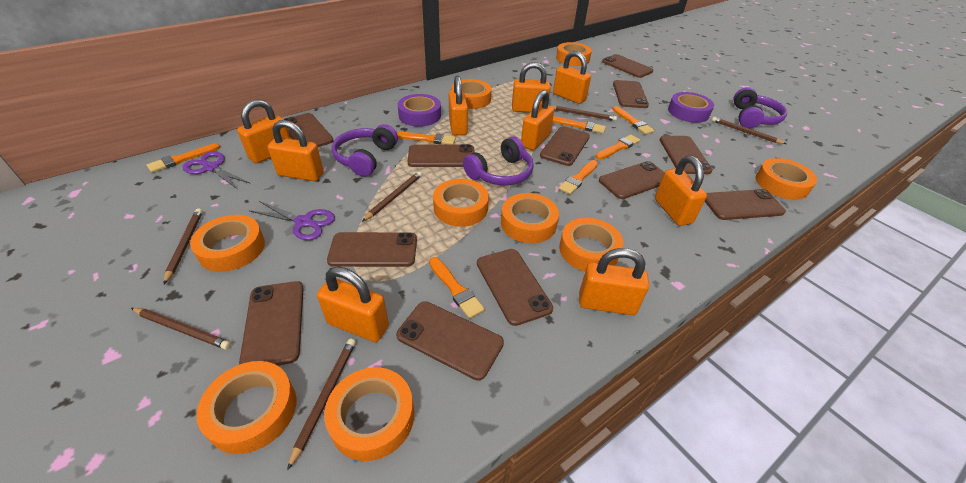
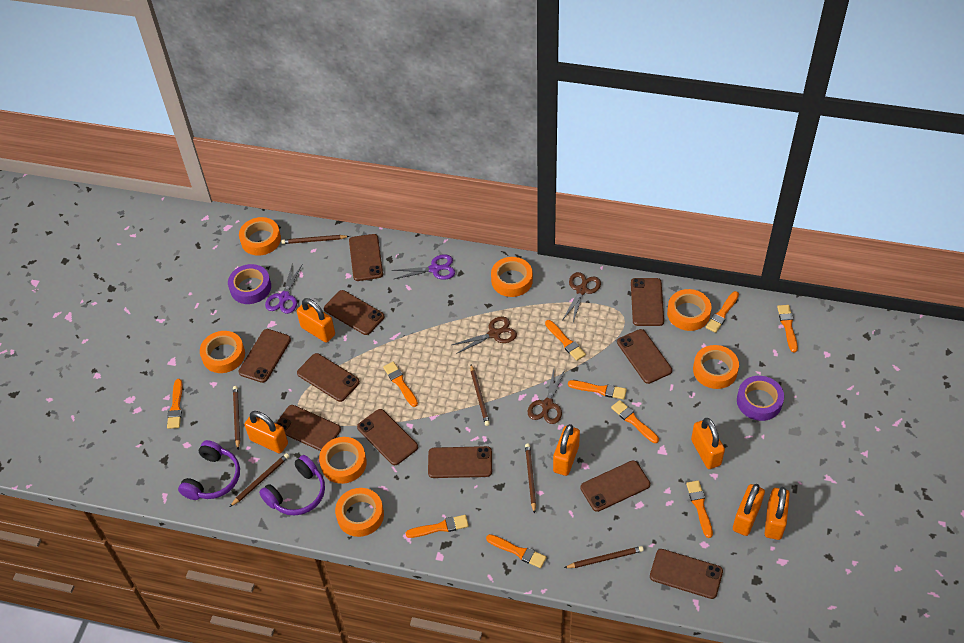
brown phone: [239,281,304,366] [284,113,334,147] [327,232,417,267] [396,301,504,381] [408,144,474,167] [477,249,553,326] [540,126,590,166] [599,161,664,199] [602,54,653,78] [613,80,649,108] [660,136,713,174] [705,189,786,220] = 12 -> [238,329,291,383] [276,405,341,451] [297,353,360,402] [324,290,385,335] [349,234,383,281] [357,409,418,465] [428,446,492,478] [580,460,650,512] [617,329,672,384] [631,278,664,326] [650,549,723,599] = 11
brown scissors: none = 0 -> [452,316,517,354] [527,368,566,424] [563,272,601,322] = 3
orange brush: [147,143,220,173] [397,132,456,145] [429,257,485,319] [552,116,606,134] [558,160,598,195] [595,135,640,160] [612,106,655,135] = 7 -> [167,379,183,429] [383,362,418,407] [406,515,469,538] [486,534,547,568] [545,320,586,361] [568,380,627,400] [611,400,659,443] [686,480,713,538] [706,291,739,333] [777,305,798,353] = 10
orange padlock: [237,99,290,164] [268,120,324,181] [317,266,389,342] [449,76,468,135] [512,62,551,113] [521,90,554,150] [553,51,591,104] [579,248,649,315] [655,156,707,226] = 9 -> [244,411,288,453] [297,298,335,343] [553,424,580,476] [691,418,725,469] [733,484,765,536] [764,487,790,540] = 6
orange tape: [190,215,265,272] [196,361,296,454] [324,367,414,461] [433,179,489,227] [451,79,492,109] [501,193,559,243] [556,42,592,66] [559,218,623,271] [756,158,817,200] = 9 -> [200,331,245,373] [239,217,281,256] [319,437,367,484] [335,488,384,537] [491,257,533,297] [667,289,711,331] [693,345,739,389] = 7
purple headphones: [332,124,398,177] [463,137,534,185] [734,87,787,128] = 3 -> [178,440,240,500] [259,455,325,516] = 2

